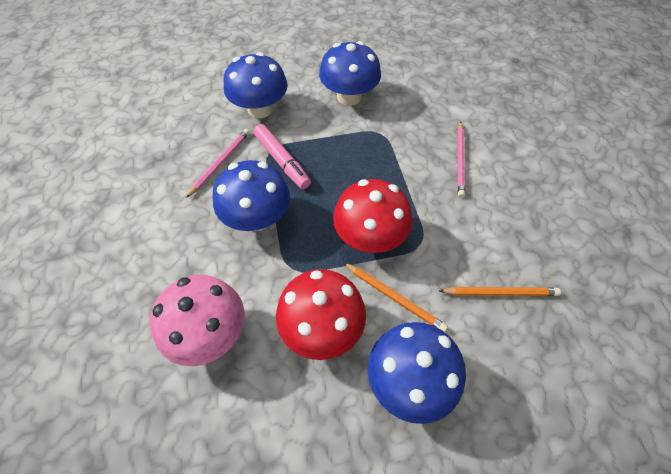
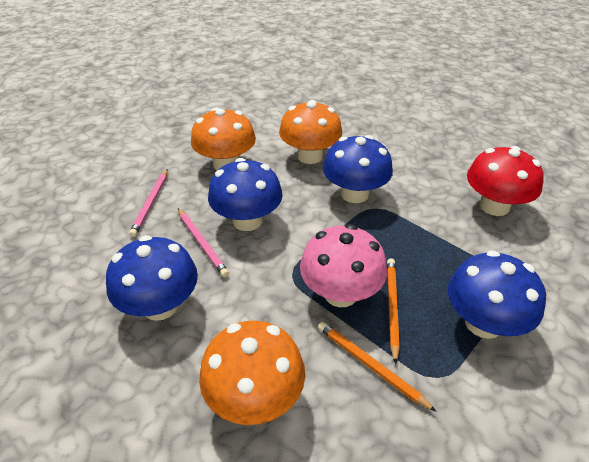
orange mushroom: none = 0 -> [191,108,256,170] [199,321,305,425] [279,100,342,164] = 3
pink marker: [253,124,311,189] = 1 -> none = 0
red mushroom: [276,269,366,360] [333,179,412,253] = 2 -> [467,146,544,216] = 1

